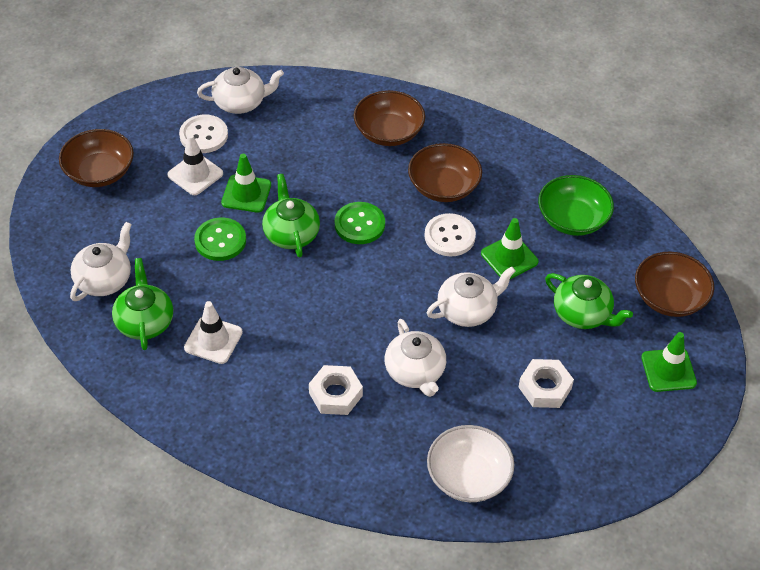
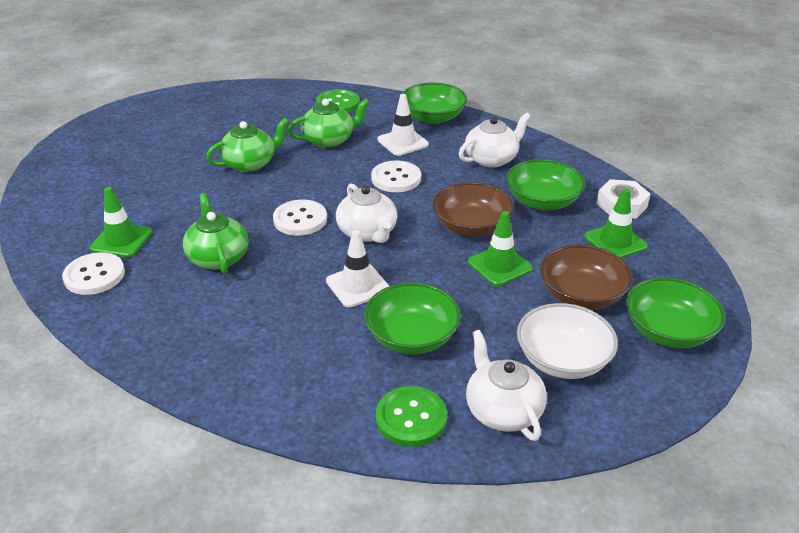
brown bowl: [59,129,134,187] [354,90,425,146] [408,143,482,202] [635,251,714,317] = 4 -> [433,182,514,237] [540,244,633,310] = 2
green bowl: [538,175,614,236] = 1 -> [364,282,461,354] [402,82,467,124] [506,159,585,210] [626,277,725,348] = 4
white button: [179,114,228,153] [424,213,476,256] = 2 -> [62,252,125,295] [273,199,327,236] [371,160,421,192] = 3
white nut: [309,365,363,415] [519,359,574,408] = 2 -> [597,179,650,219] = 1
white teapot: [70,222,132,301] [197,67,284,114] [385,319,446,397] [427,266,516,327] = 4 -> [336,183,397,243] [459,112,531,168] [466,330,547,441] = 3

